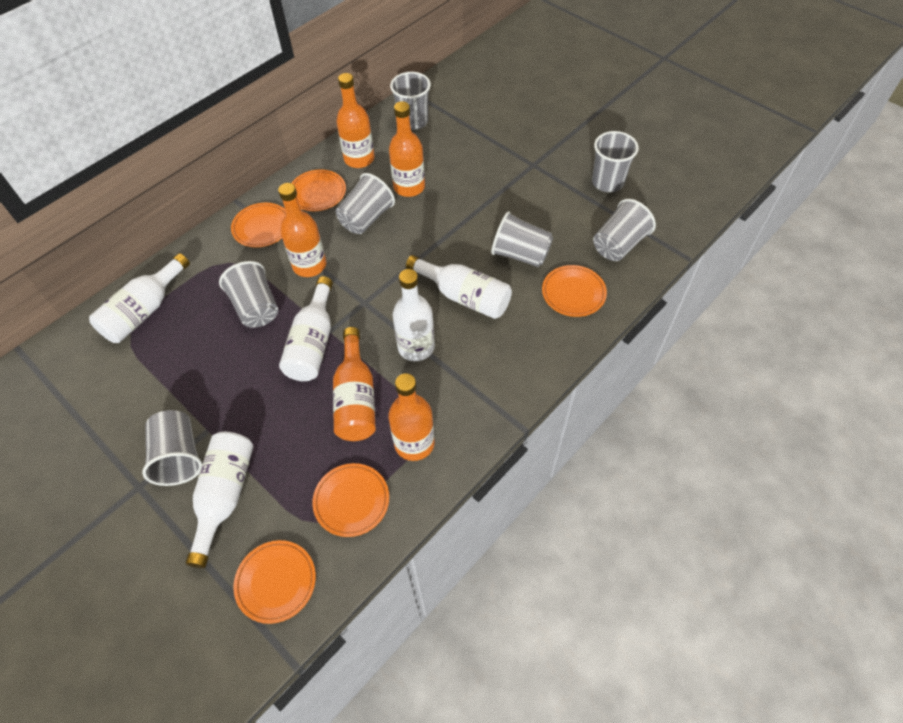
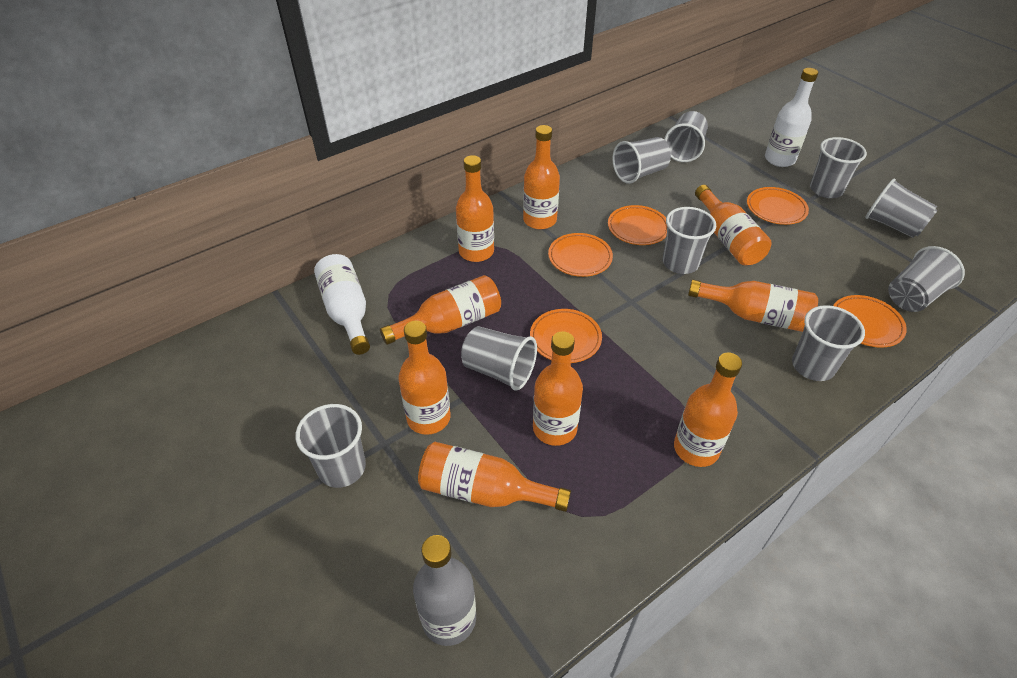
grey bottle: none = 0 -> [413,535,476,646] = 1
grey cup: [142,410,202,486] [219,261,278,327] [336,173,395,234] [390,72,431,130] [491,211,553,267] [592,131,639,192] [593,199,656,261] = 7 -> [296,404,366,488] [461,326,537,391] [612,137,671,184] [663,207,716,274] [664,111,708,162] [792,305,865,381] [810,137,867,198] [865,179,938,238] [888,246,965,312] = 9
orange bottle: [278,183,326,277] [333,327,376,441] [336,73,374,168] [388,373,435,461] [389,101,425,197] = 5 -> [380,275,501,345] [398,321,451,435] [418,442,571,512] [456,155,494,262] [523,125,560,229] [533,331,583,446] [674,352,742,467] [688,280,818,332] [695,185,772,266] = 9
white bottle: [89,253,190,343] [185,432,253,568] [279,276,333,381] [393,269,435,361] [406,255,512,319] = 5 -> [314,254,370,355] [765,68,818,167] = 2

